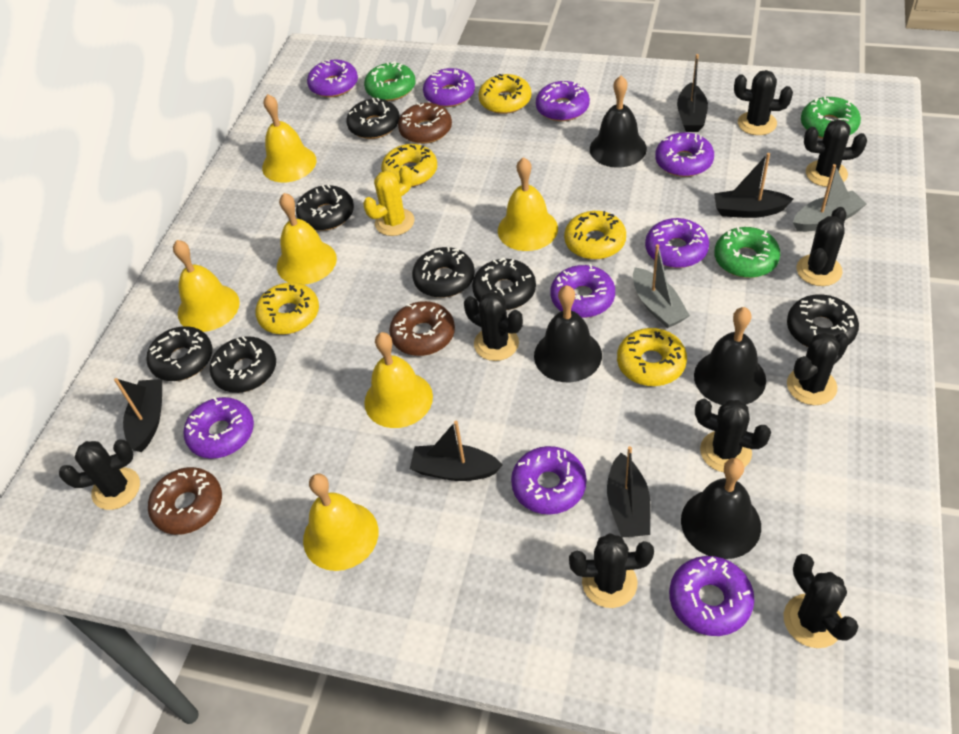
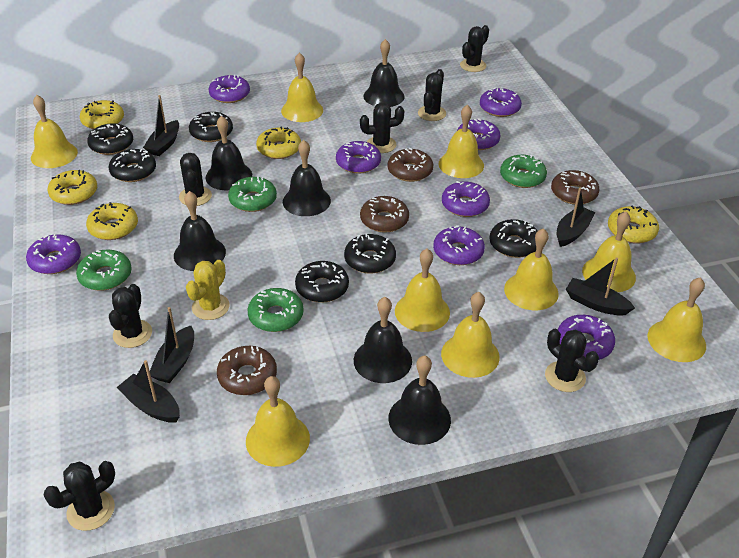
black bell: [534,285,602,382] [590,76,647,168] [681,458,761,559] [694,307,766,405] = 4 -> [174,191,226,271] [205,115,252,190] [283,140,331,216] [354,297,412,383] [363,39,405,107] [388,356,451,445] = 6
black cactus: [59,440,140,510] [464,292,523,361] [569,533,654,608] [695,399,771,472] [734,70,793,135] [784,554,859,648] [787,332,849,405] [796,207,846,286] [804,119,867,187] = 9 -> [44,461,115,531] [109,284,152,348] [179,153,212,206] [360,103,404,153] [418,69,446,121] [460,25,489,72] [545,329,599,392] = 7
black donut: [146,326,212,381] [210,336,276,393] [296,184,354,231] [346,98,400,139] [412,247,475,298] [472,258,536,310] [787,294,859,347] = 7 -> [87,123,133,155] [108,149,156,182] [189,112,233,142] [295,261,349,303] [344,233,396,274] [490,219,538,258] = 6
brown donut: [148,467,222,535] [389,301,455,356] [398,102,452,144] = 3 -> [217,346,277,395] [360,196,409,233] [388,148,434,182] [551,170,599,205] = 4
green donut: [364,61,415,101] [714,227,780,278] [801,96,861,139] = 3 -> [76,250,132,291] [228,177,277,212] [247,288,304,332] [500,155,547,188] = 4
grey boat: [633,244,690,328] [793,164,866,232] = 2 -> none = 0
purple donut: [184,397,254,459] [307,60,358,97] [423,68,475,107] [511,446,586,515] [536,81,590,121] [550,264,615,318] [645,218,709,268] [655,132,714,177] [669,556,754,636] = 9 -> [26,234,81,274] [208,75,250,103] [336,141,381,174] [433,225,485,265] [442,181,490,217] [457,118,500,150] [480,87,522,117] [558,315,615,360] = 8
yellow bell: [173,240,240,332] [262,94,317,182] [277,193,337,285] [303,474,378,571] [364,332,433,428] [498,157,558,251] = 6 -> [31,95,78,168] [246,376,310,467] [281,52,323,122] [395,249,450,332] [438,105,484,178] [441,292,500,378] [504,228,559,310] [582,212,636,292] [647,277,706,362] = 9

